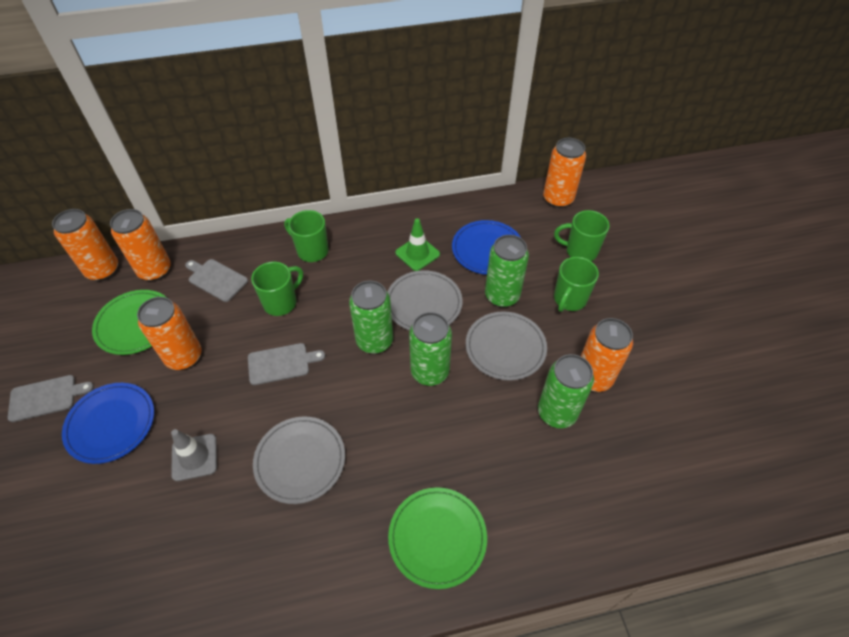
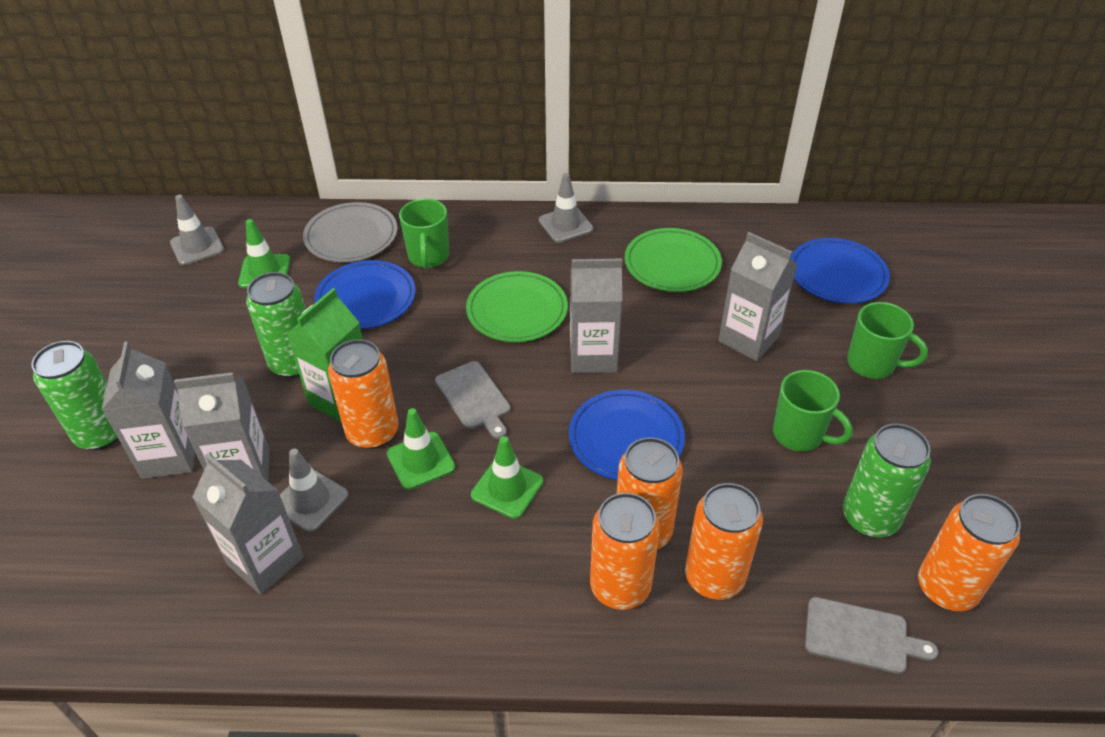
blue plate: [62,383,154,464] [452,220,521,275] = 2 -> [314,260,415,329] [569,390,685,480] [791,238,890,304] = 3
green can: [349,281,393,354] [409,312,452,386] [485,235,529,307] [538,354,594,428] = 4 -> [31,341,119,450] [246,272,306,378] [843,424,931,538] = 3
green carton: none = 0 -> [287,288,363,423] = 1
green mug: [251,262,303,316] [284,210,329,262] [554,210,610,261] [554,257,599,312] = 4 -> [399,199,449,269] [773,370,853,452] [847,302,928,379] = 3
green traffic cone: [395,218,440,271] = 1 -> [238,219,290,288] [387,408,455,490] [471,436,543,519] = 3
grey carton: none = 0 -> [101,341,195,479] [174,372,270,481] [192,453,304,595] [570,259,622,373] [718,232,797,361] = 5
grey cutting board: [8,375,94,422] [185,259,248,302] [248,343,325,385] = 3 -> [435,361,511,439] [805,597,938,674] = 2
grey plate: [253,417,345,504] [387,270,463,330] [466,311,547,381] = 3 -> [303,202,398,262] = 1
grey traffic cone: [171,429,217,481] = 1 -> [170,195,224,265] [280,449,348,532] [539,173,593,243] = 3

